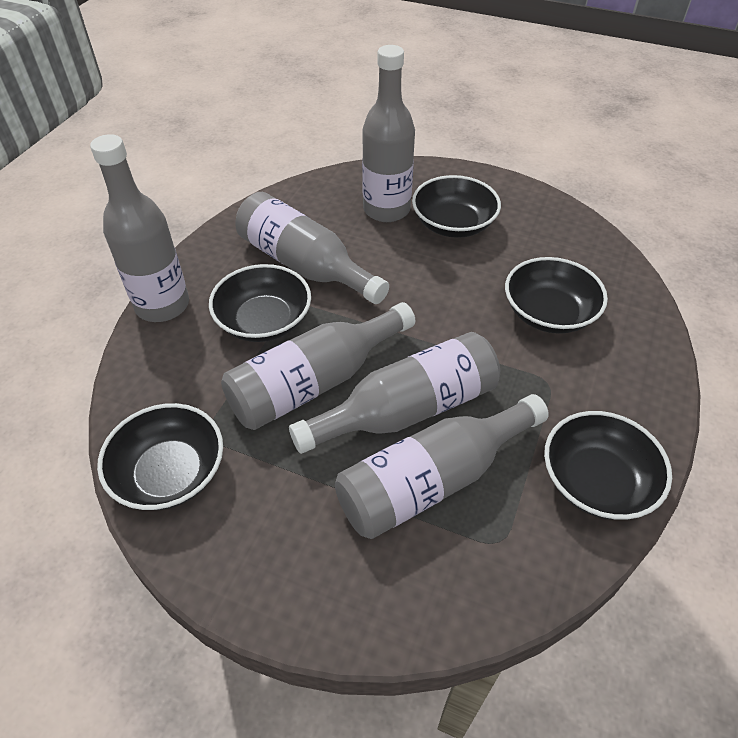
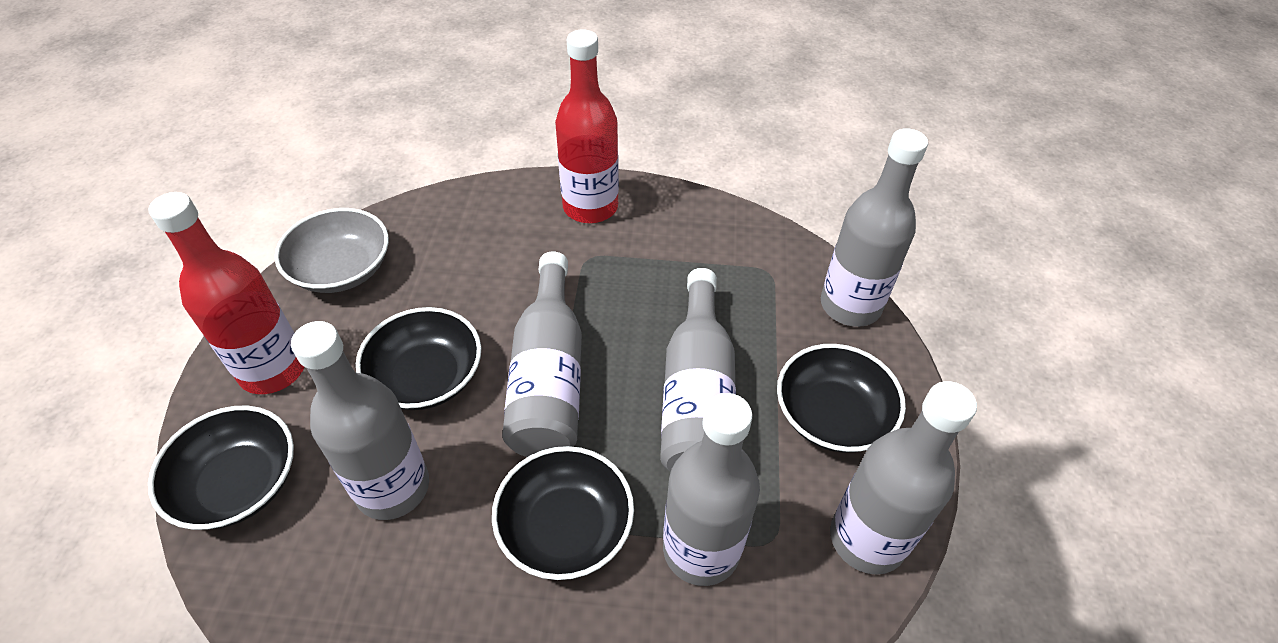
black bowl: [97,403,223,510] [209,264,311,342] [412,175,501,238] [505,257,608,334] [544,411,672,520] = 5 -> [148,406,294,530] [356,307,481,410] [492,446,634,580] [777,344,906,453] = 4
grey bowl: none = 0 -> [274,208,389,293] = 1
red bottle: none = 0 -> [149,192,304,394] [555,30,619,223] = 2

